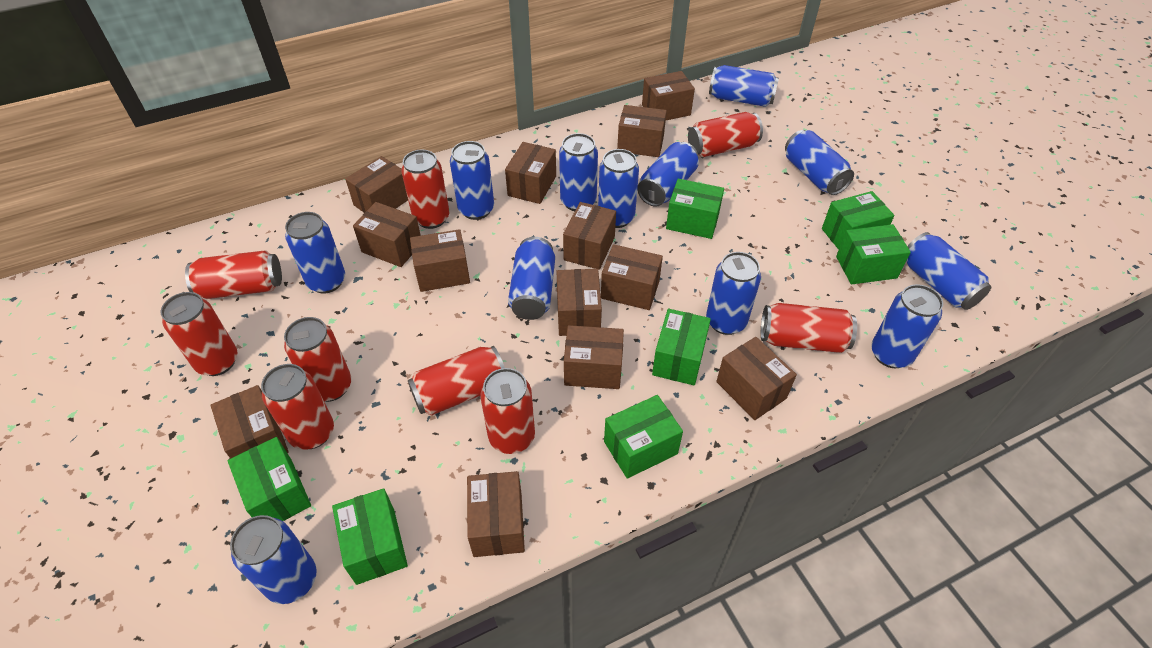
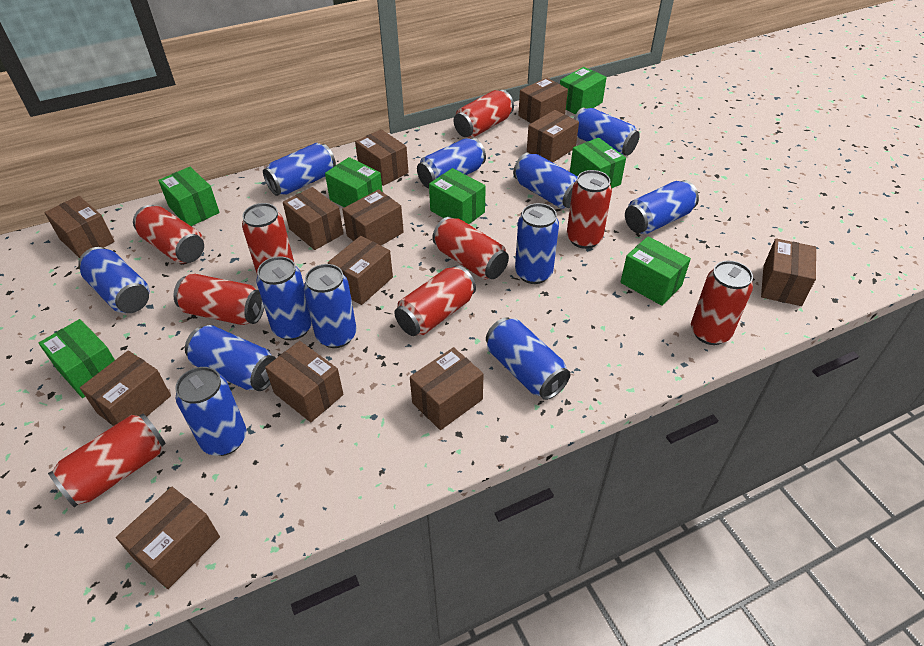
brown box: [211,385,289,459] [345,156,408,213] [353,202,421,267] [410,229,470,292] [467,471,525,557] [505,142,556,204] [557,269,602,336] [563,202,616,270] [564,325,624,389] [601,244,663,310] [617,105,667,157] [642,71,695,120] [716,337,797,420] = 13 -> [44,196,115,258] [80,350,171,426] [116,487,220,589] [265,341,344,422] [283,187,344,250] [328,236,393,305] [342,189,404,246] [355,129,409,186] [410,347,484,430] [518,78,568,123] [527,110,579,162] [761,238,816,306] = 12

